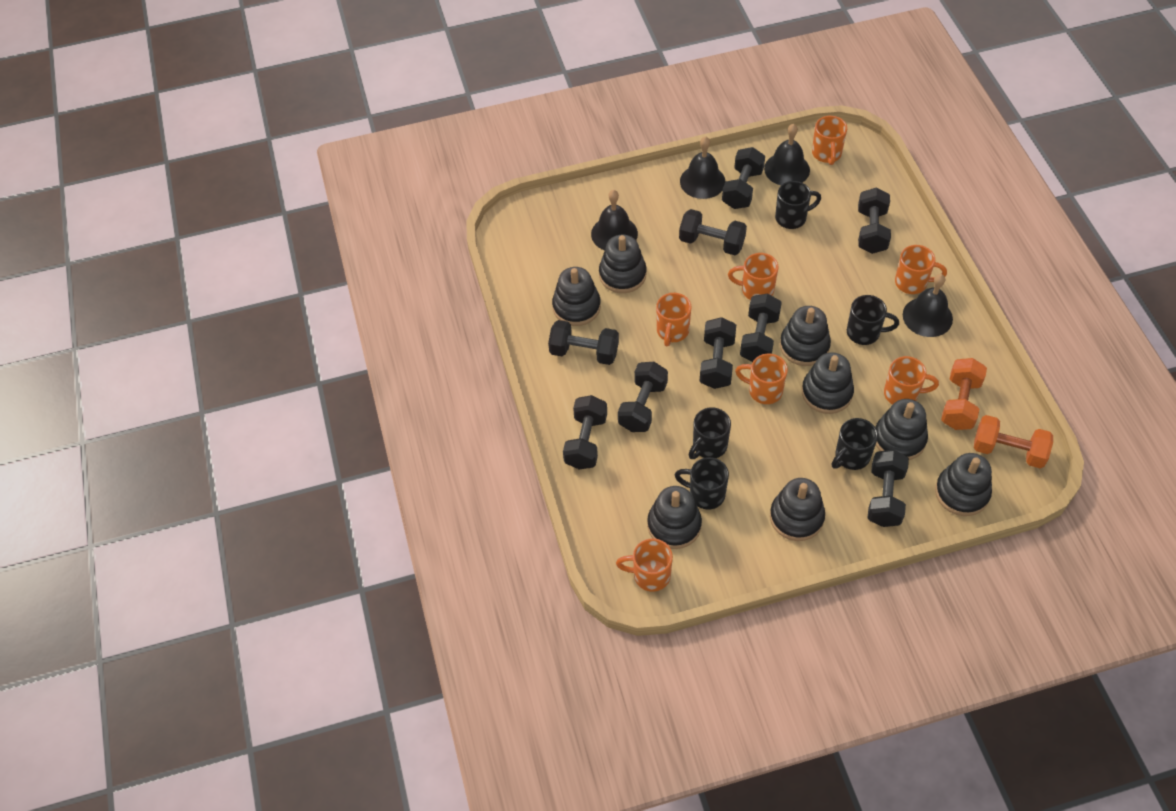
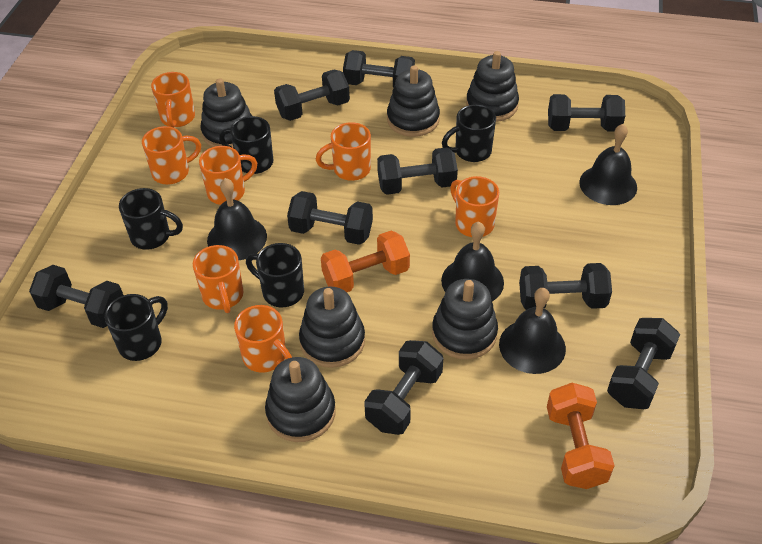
black stacking toy: [552,267,601,326] [599,235,647,293] [647,486,702,549] [770,478,825,541] [780,306,831,366] [802,352,854,414] [875,399,928,460] [935,453,992,516] = 8 -> [201,78,252,147] [265,357,336,442] [299,287,365,368] [387,65,440,137] [432,279,498,360] [466,51,519,122] = 6

